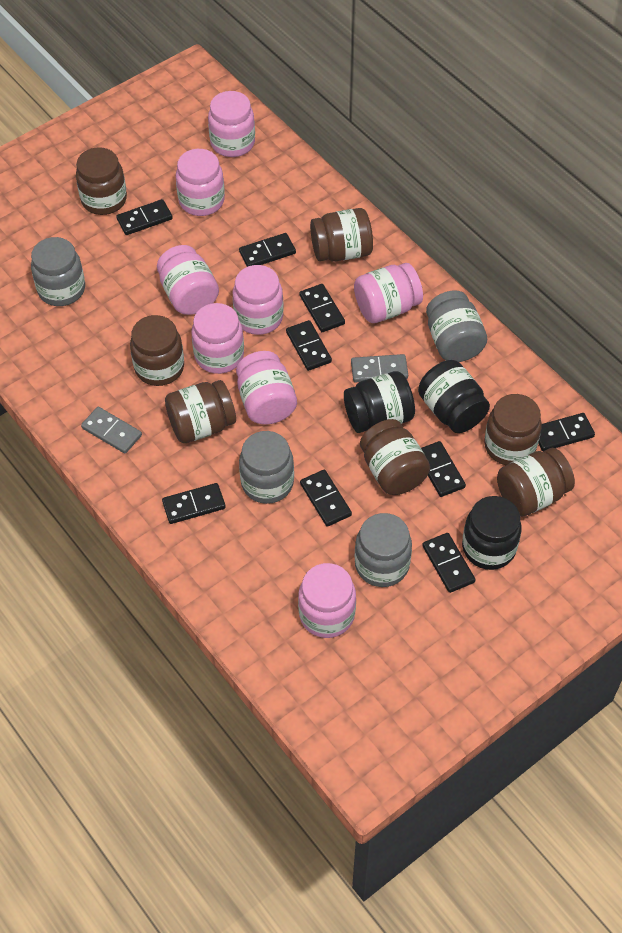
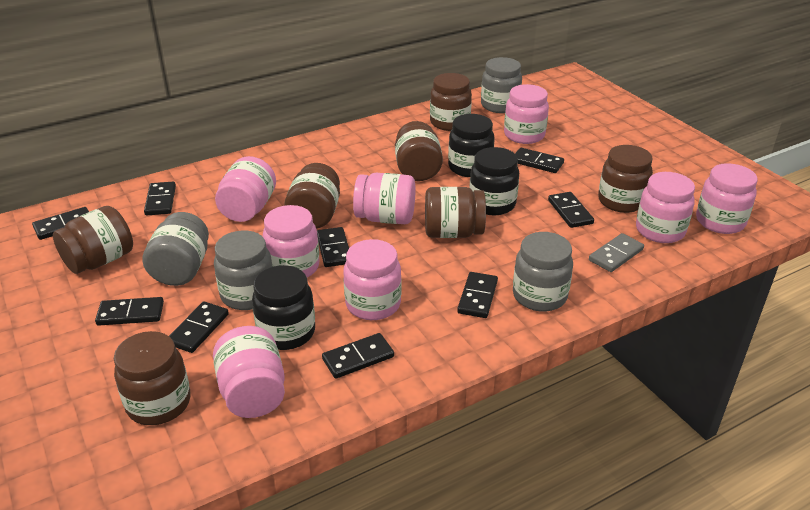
grey domino: [81,407,142,454] [351,354,408,383] = 2 -> [589,233,644,272] = 1

